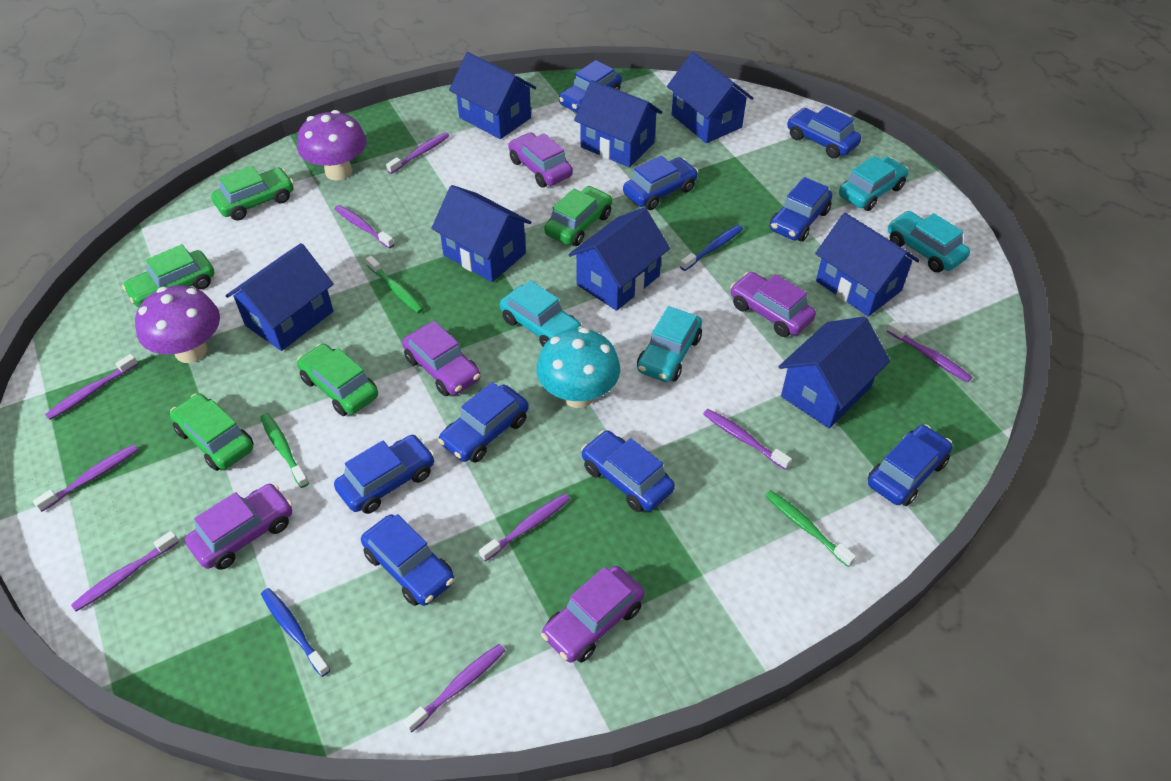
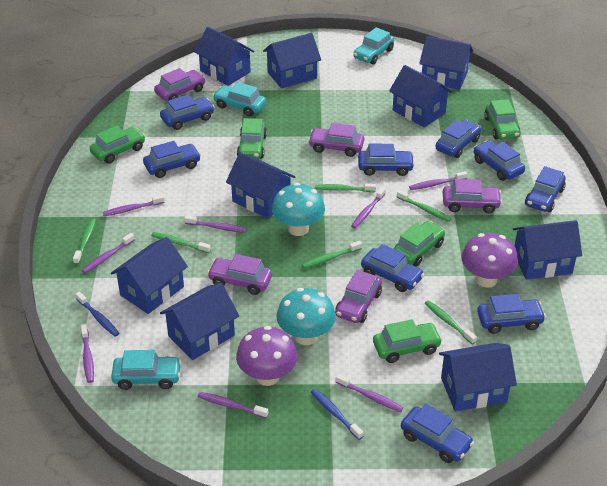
blue house: [226,243,334,351] [431,185,532,282] [449,52,536,139] [568,207,670,311] [574,80,662,167] [667,52,753,143] [779,316,890,429] [815,213,920,316] = 8 -> [111,237,188,314] [160,283,239,360] [194,27,254,86] [226,152,295,219] [263,33,321,89] [389,65,452,128] [419,36,473,90] [439,343,517,412] [513,220,582,280] = 9
green toothbrush: [260,413,309,488] [366,256,424,313] [765,490,856,567] = 3 -> [73,219,96,264] [151,232,211,253] [302,241,362,268] [315,183,376,192] [397,190,452,222] [425,300,477,344] = 6
purple toothbrush: [33,444,138,512] [45,354,138,420] [71,531,179,612] [334,205,394,249] [386,132,449,174] [403,644,505,733] [479,493,570,561] [703,409,792,470] [887,321,972,382] = 9 -> [81,324,94,383] [82,233,135,273] [103,195,165,216] [184,215,247,233] [198,392,268,418] [336,374,403,412] [351,187,386,228] [409,171,468,190] = 8
turquoise car: [500,280,582,347] [637,306,702,382] [839,156,909,211] [888,211,970,272] = 4 -> [111,350,181,390] [213,82,266,116] [353,27,394,65] = 3
turquoise mushroom: [537,328,620,408] = 1 -> [272,183,325,236] [276,288,336,345] = 2

